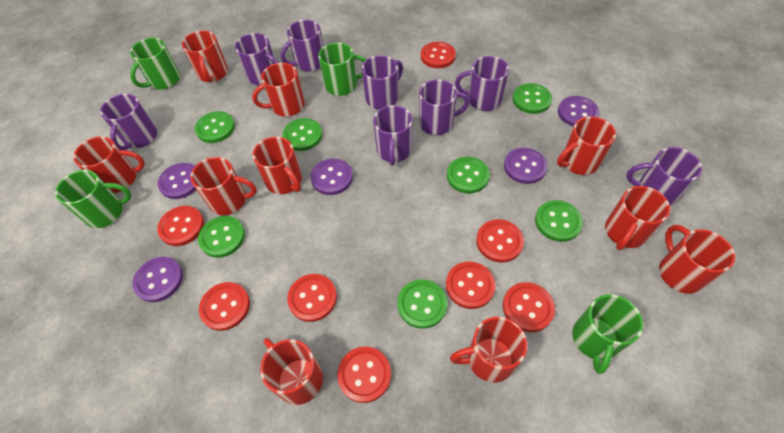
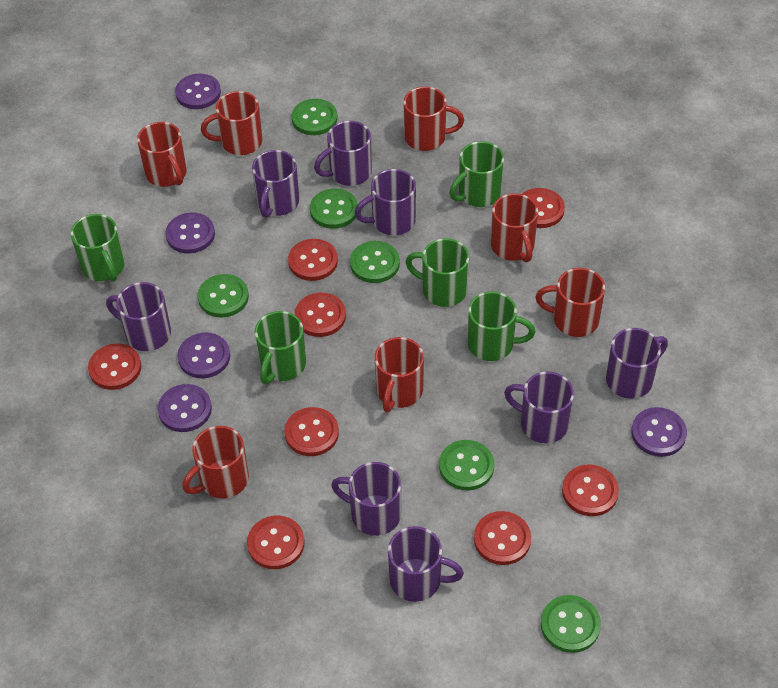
green button: [195,111,235,143] [198,216,245,258] [283,118,322,151] [397,279,447,329] [447,157,490,193] [513,83,552,114] [535,200,583,242] = 7 -> [198,274,249,318] [291,99,338,135] [310,189,358,229] [350,241,400,283] [439,440,494,491] [541,595,601,653] = 6
green mug: [55,170,131,228] [130,38,180,89] [318,42,367,96] [572,294,643,374] = 4 -> [71,214,125,282] [255,311,306,384] [405,238,469,307] [449,141,504,207] [468,291,536,361] = 5
red mug: [73,136,145,193] [182,31,228,82] [190,157,257,215] [252,63,305,117] [253,137,302,194] [260,338,323,405] [450,317,527,383] [557,116,616,175] [605,186,670,250] [659,225,735,294] = 10 -> [137,122,187,187] [182,426,249,499] [201,91,263,155] [375,337,424,412] [403,87,464,151] [491,193,538,262] [536,268,605,337] = 7

